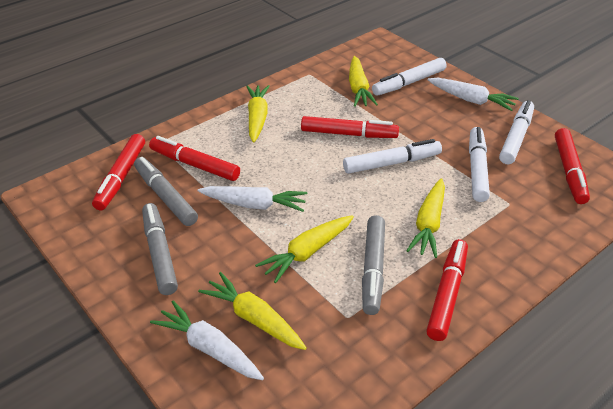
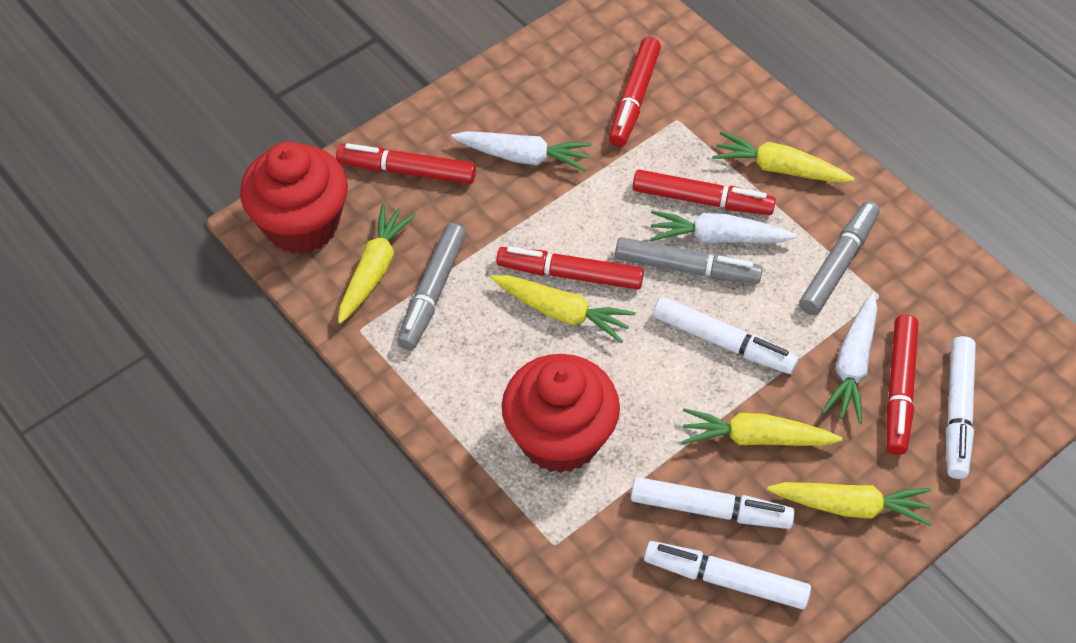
red cupcake: none = 0 -> [240,141,348,254] [502,354,620,473] = 2

